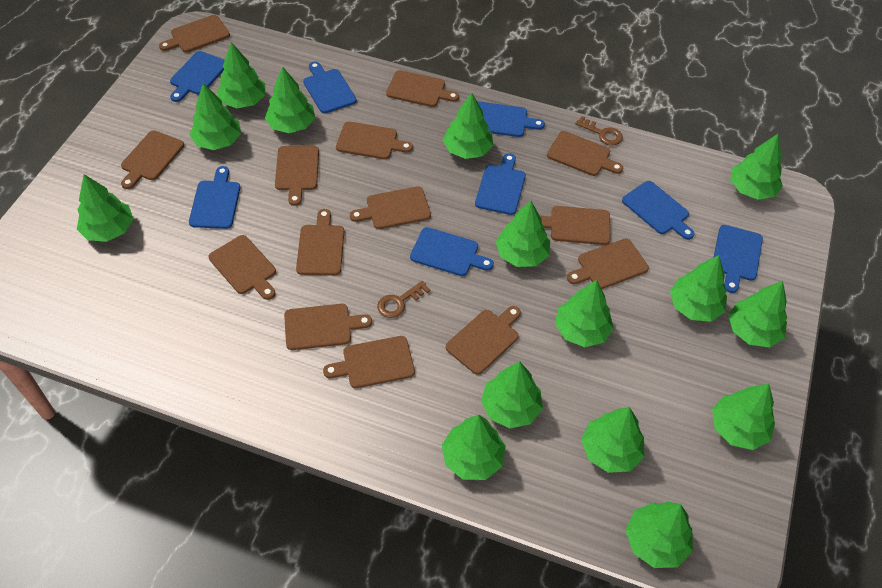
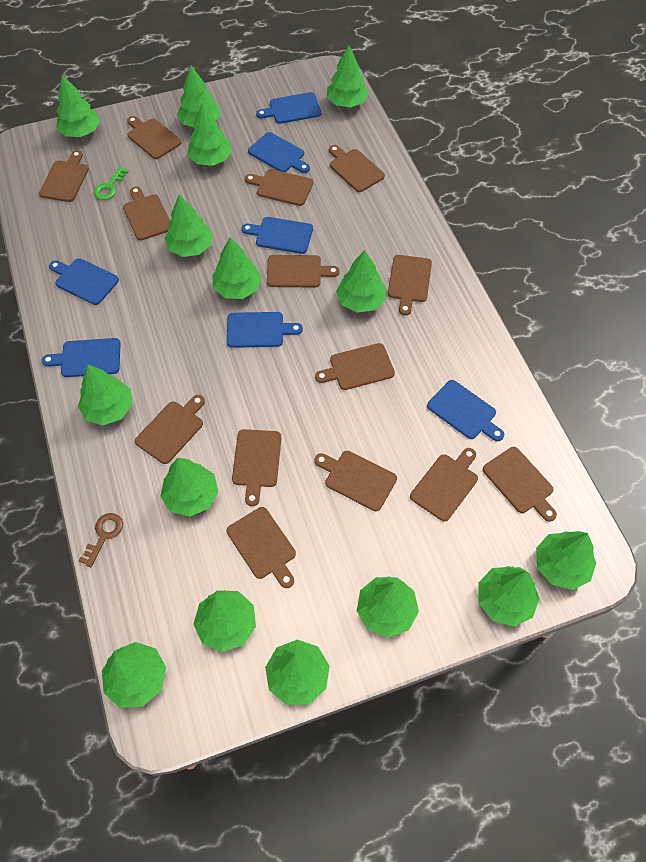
blue cutting board: [170,51,225,102] [189,166,240,229] [303,62,357,113] [410,227,494,276] [475,153,526,215] [478,102,545,137] [622,181,695,240] [713,225,763,293] = 8 -> [42,338,121,377] [49,258,119,305] [227,312,303,348] [242,217,313,254] [248,132,310,173] [256,92,321,124] [427,380,504,441] = 7
brown key: [377,281,430,318] [575,116,623,146] = 2 -> [78,513,123,567] = 1
green key: none = 0 -> [94,167,129,200] = 1

